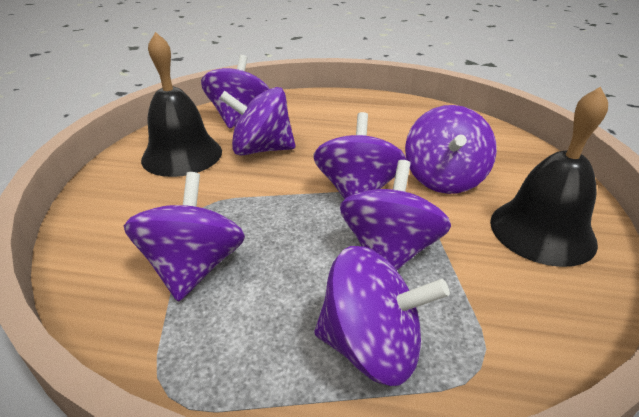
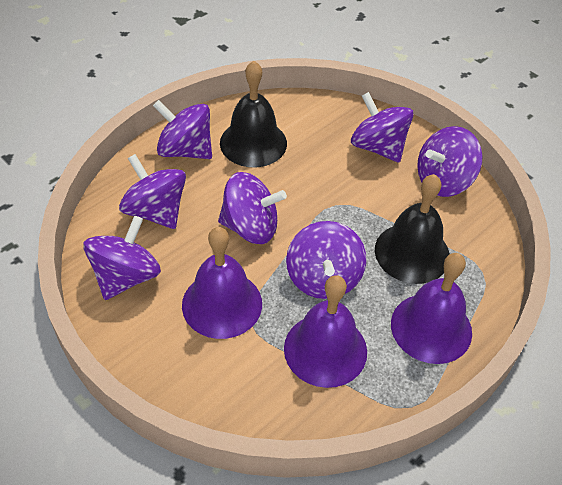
purple bell: none = 0 -> [182,227,262,339] [284,275,367,388] [391,253,472,364] = 3

